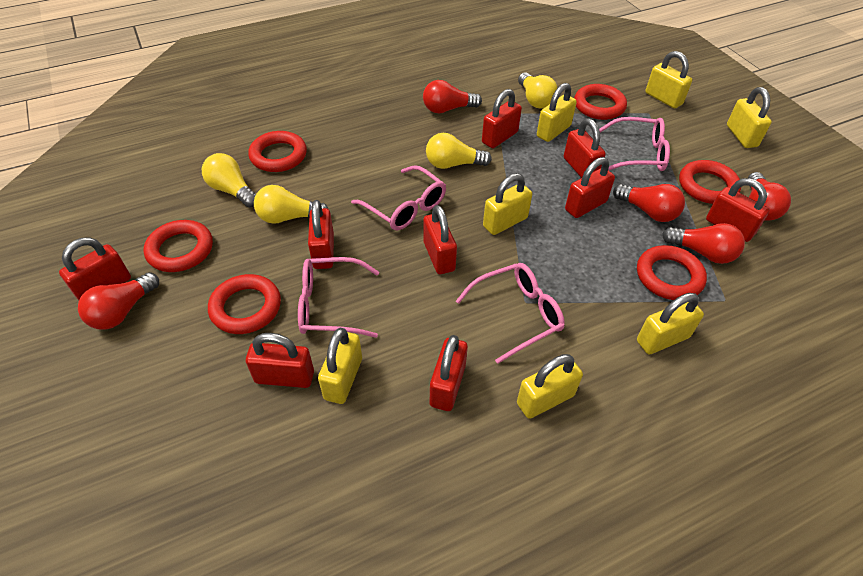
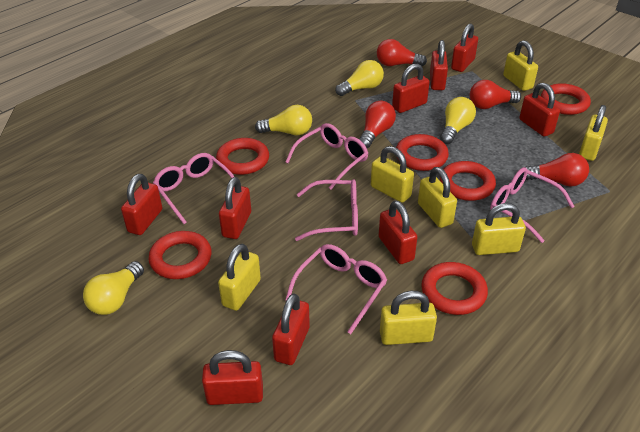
pink glasses: [298,257,379,338] [351,165,446,231] [456,263,565,364] [599,117,670,171] = 4 -> [153,153,234,224] [285,244,387,334] [286,123,369,189] [295,179,358,241] [490,167,575,243] = 5
red light bulb: [78,272,159,330] [423,80,482,114] [613,184,685,222] [662,223,745,264] [748,172,791,221] = 5 -> [359,101,396,148] [377,39,427,66] [470,80,521,109] [525,153,589,187] = 4

